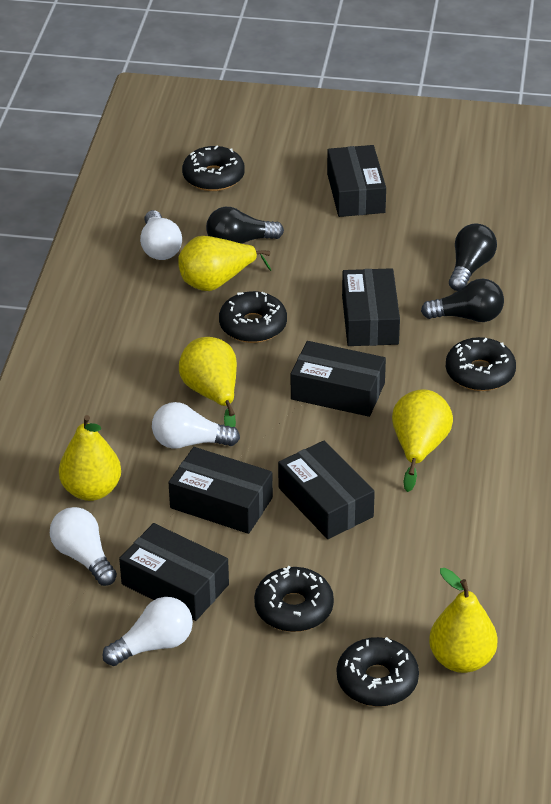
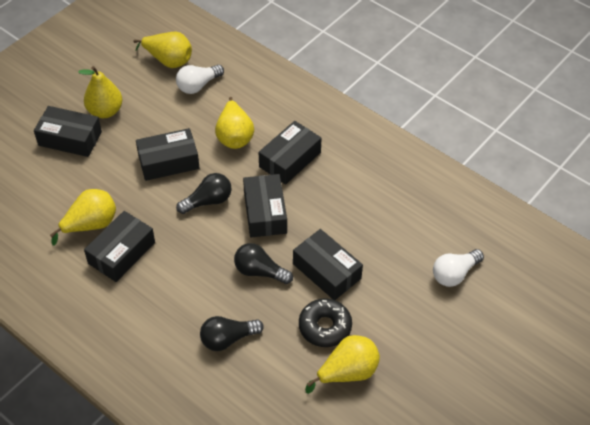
black donut: [182,145,245,191] [219,291,287,343] [254,566,334,632] [337,637,419,707] [446,337,516,391] = 5 -> [299,298,352,347] = 1
white light bulb: [50,507,117,586] [102,597,193,666] [140,210,182,260] [152,402,240,449] = 4 -> [176,65,224,94] [433,249,484,287] = 2

